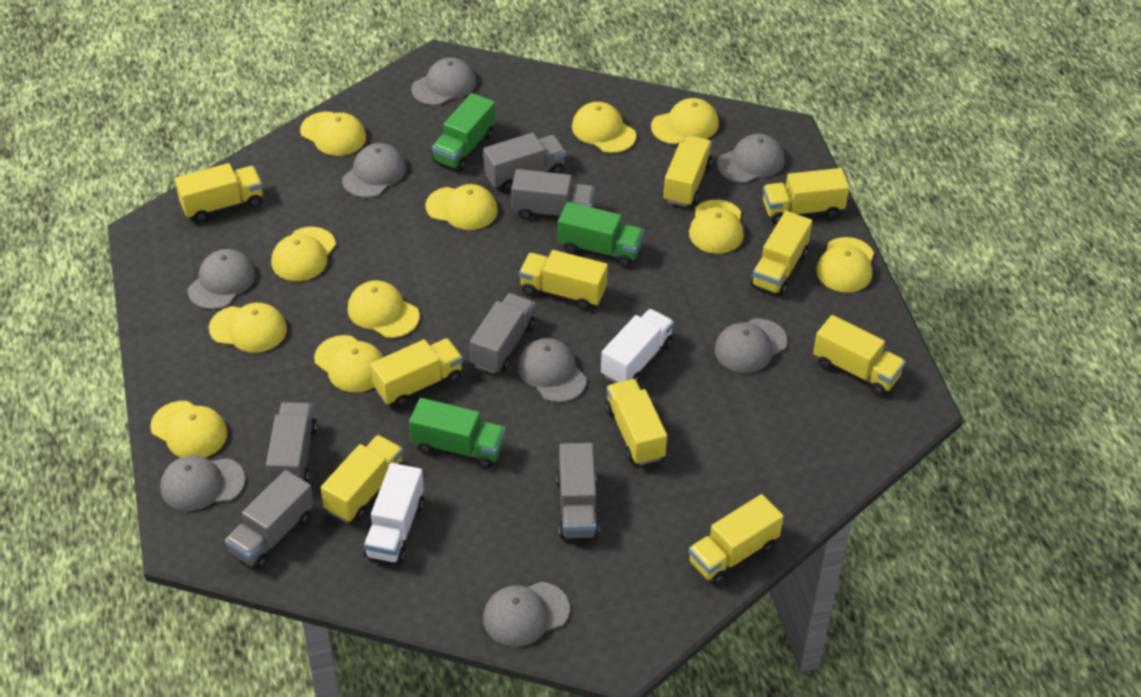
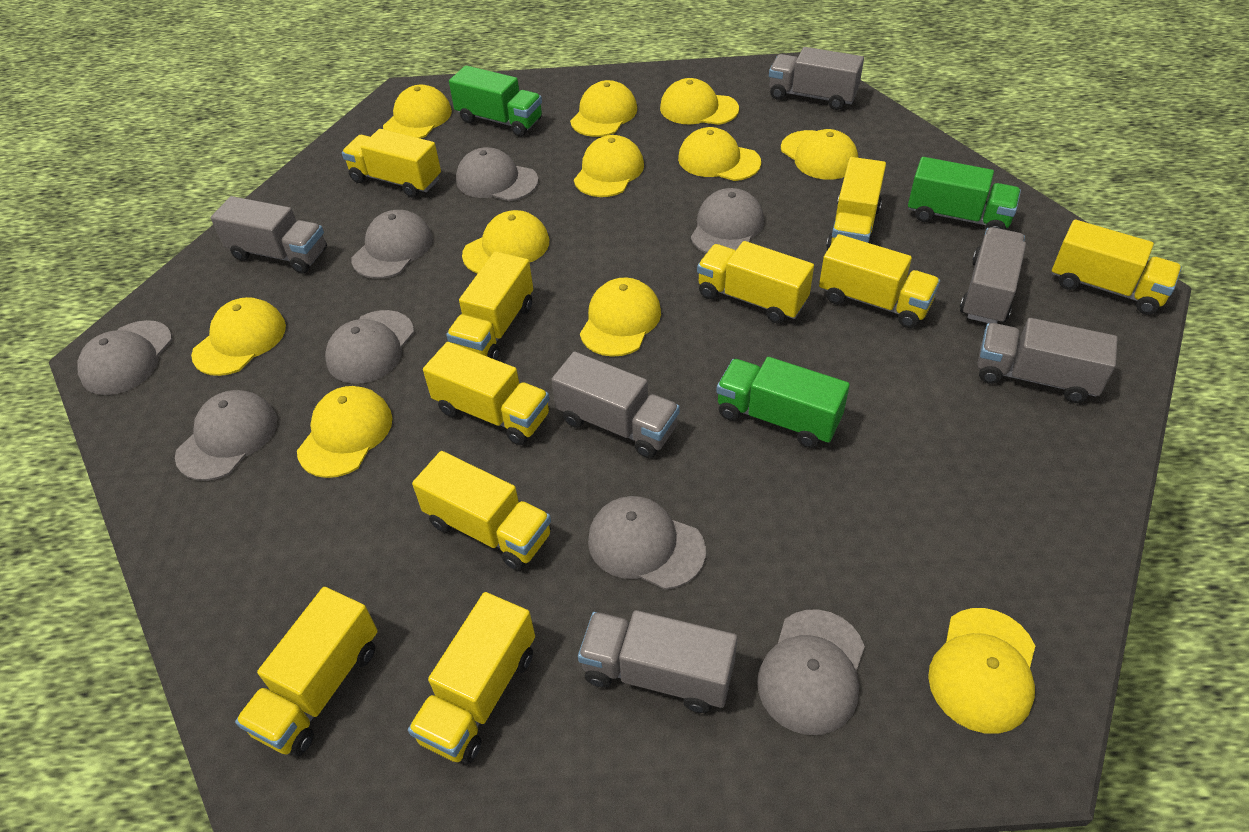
white truck: [364,463,424,564] [601,309,674,383] = 2 -> none = 0

